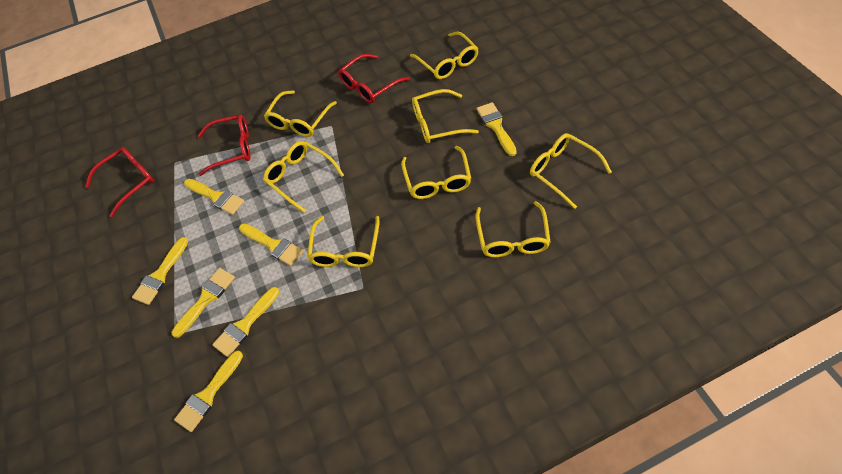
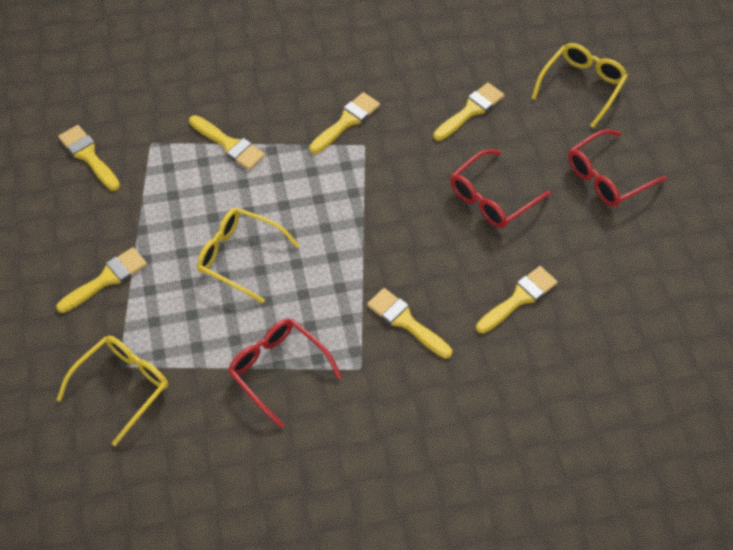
yellow glasses: [263,141,344,213] [264,90,337,137] [307,216,379,267] [401,146,471,199] [410,32,479,79] [412,89,479,143] [475,201,551,258] [530,133,612,209] = 8 -> [57,336,168,446] [197,208,300,304] [531,43,628,128] = 3

